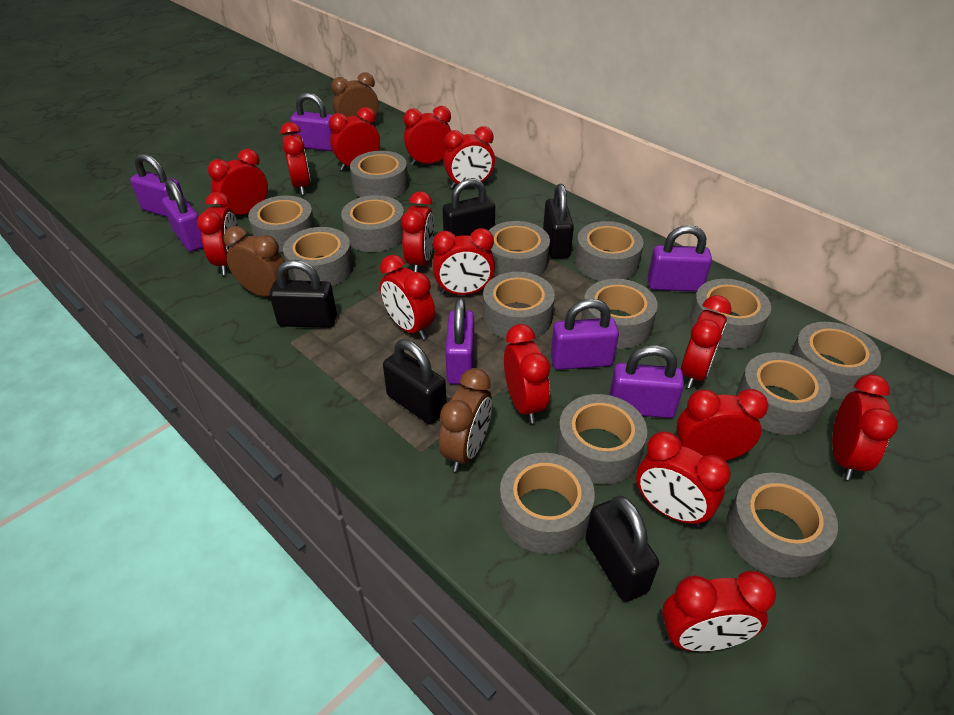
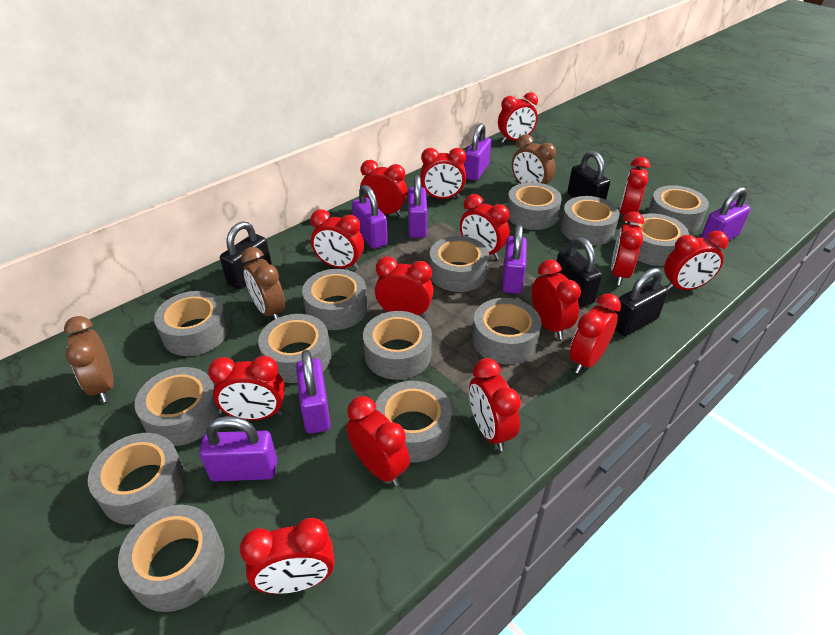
black padlock: [270,260,337,328] [383,339,447,425] [443,178,495,236] [543,184,574,258] [585,496,659,602] = 5 -> [220,221,272,289] [557,237,602,307] [568,150,610,200] [614,268,668,336] = 4

